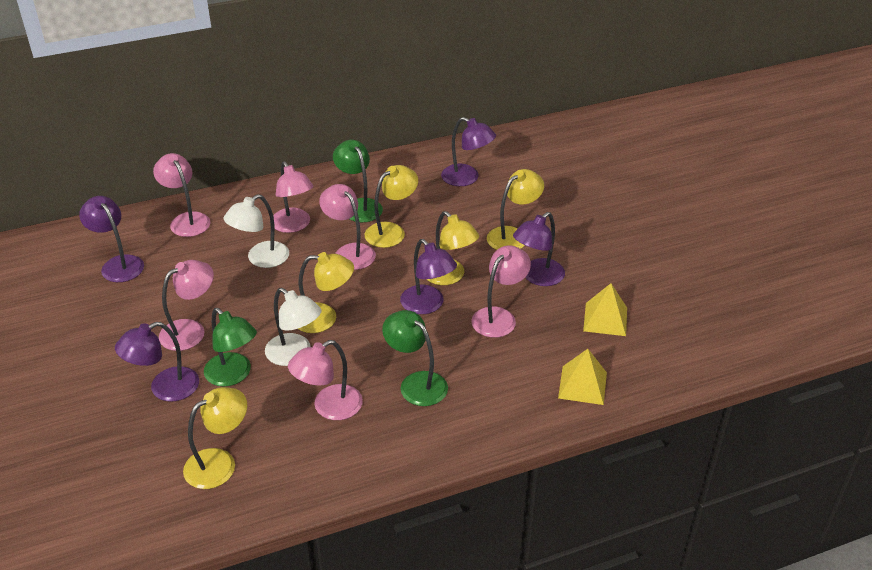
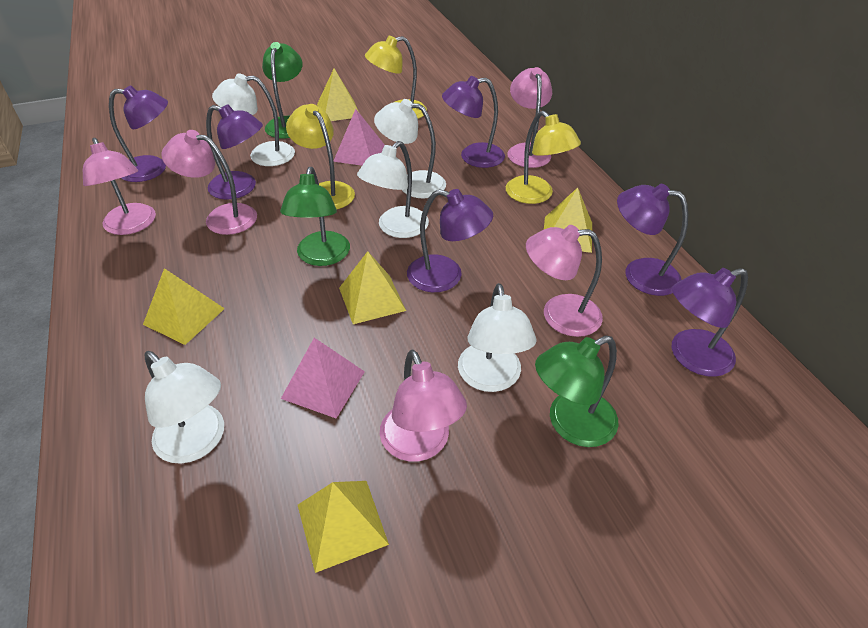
pink lamp: [153,153,210,237] [159,260,214,351] [273,161,314,233] [288,340,363,420] [319,184,376,270] [471,245,531,338] = 6 -> [83,138,156,235] [161,130,257,235] [380,350,467,462] [507,67,552,168] [526,225,603,337] = 5
pink pyramid: none = 0 -> [281,338,365,418] [334,109,385,166] = 2
purple lamp: [79,196,144,282] [115,322,199,402] [400,239,457,314] [441,117,496,186] [513,212,565,286] = 5 -> [109,85,168,182] [206,104,263,200] [407,189,493,292] [442,76,505,168] [617,184,688,296] [672,268,748,377] = 6
white lamp: [223,194,289,268] [265,288,322,366] = 2 -> [145,351,224,464] [212,73,295,166] [357,141,429,238] [374,99,446,199] [458,283,537,392] = 5
yellow lamp: [183,387,247,489] [298,252,354,333] [365,165,418,248] [427,211,479,285] [487,169,544,250] = 5 -> [286,104,355,209] [365,36,427,119] [506,111,581,204] = 3
yellow pyramid: [558,349,607,405] [583,283,627,336] = 2 -> [143,268,225,345] [298,481,389,573] [317,68,359,121] [339,251,406,324] [544,188,592,253] = 5

